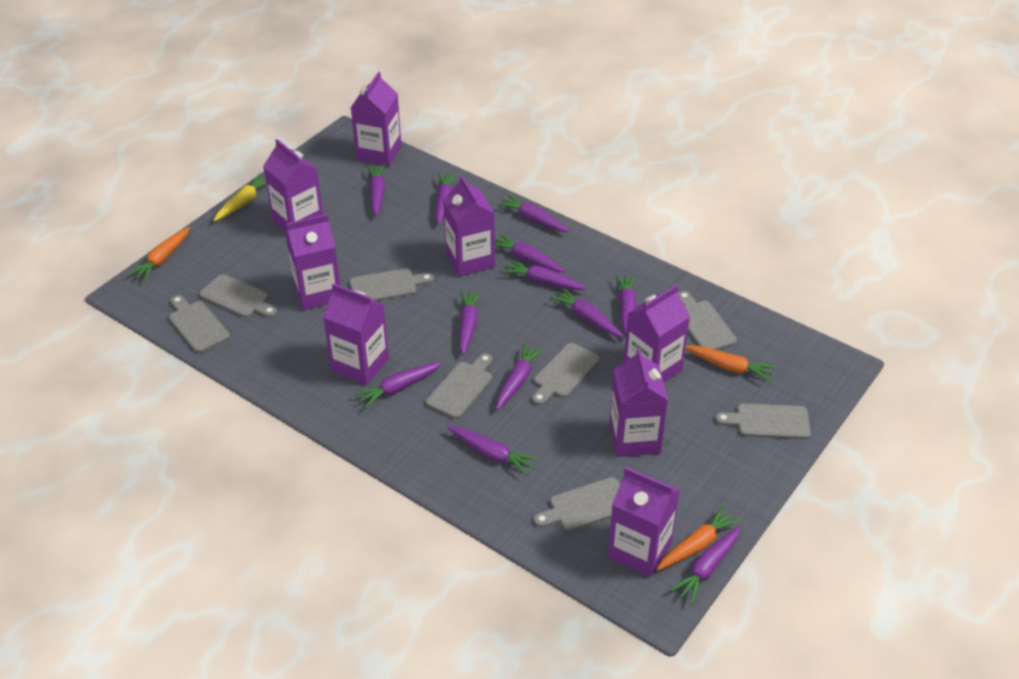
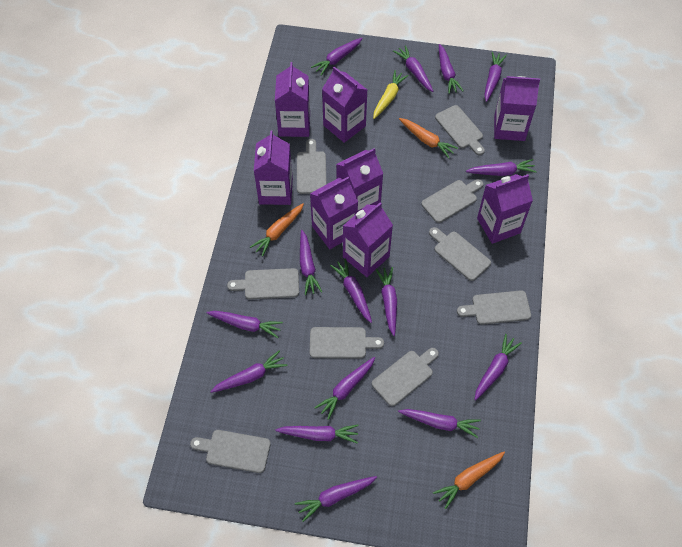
grey cutting board: [169,295,230,352] [200,274,277,317] [350,268,434,301] [426,353,492,419] [532,343,600,405] [534,477,620,531] [678,291,737,350] [715,403,811,439] = 8 -> [190,430,271,473] [227,268,299,299] [297,139,327,194] [310,327,384,359] [372,348,439,406] [421,179,484,223] [429,227,491,281] [435,105,485,155] [457,290,531,325] = 9
purple carrot: [355,362,442,408] [367,164,385,216] [436,172,457,225] [448,427,538,475] [460,290,481,355] [495,234,566,272] [496,343,545,410] [497,194,570,232] [502,260,587,290] [550,287,624,337] [615,275,637,334] [670,526,740,604] = 12 -> [207,311,283,338] [210,350,287,393] [275,425,358,443] [295,476,377,522] [300,230,322,295] [311,38,362,76] [314,357,375,420] [330,258,372,323] [376,267,397,336] [393,45,433,92] [398,409,481,438] [439,44,463,94] [466,159,537,176] [474,334,522,400] [484,52,507,102] = 15

